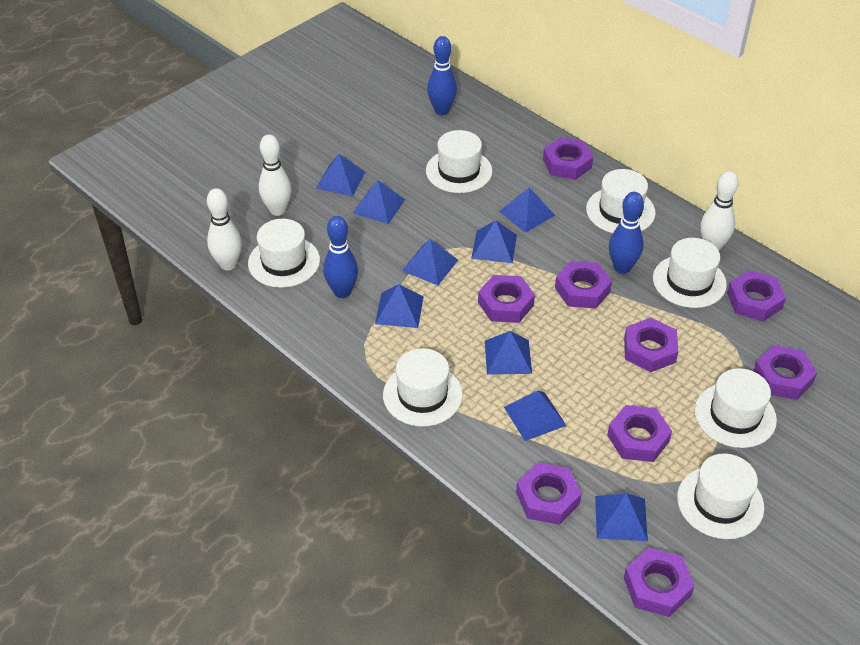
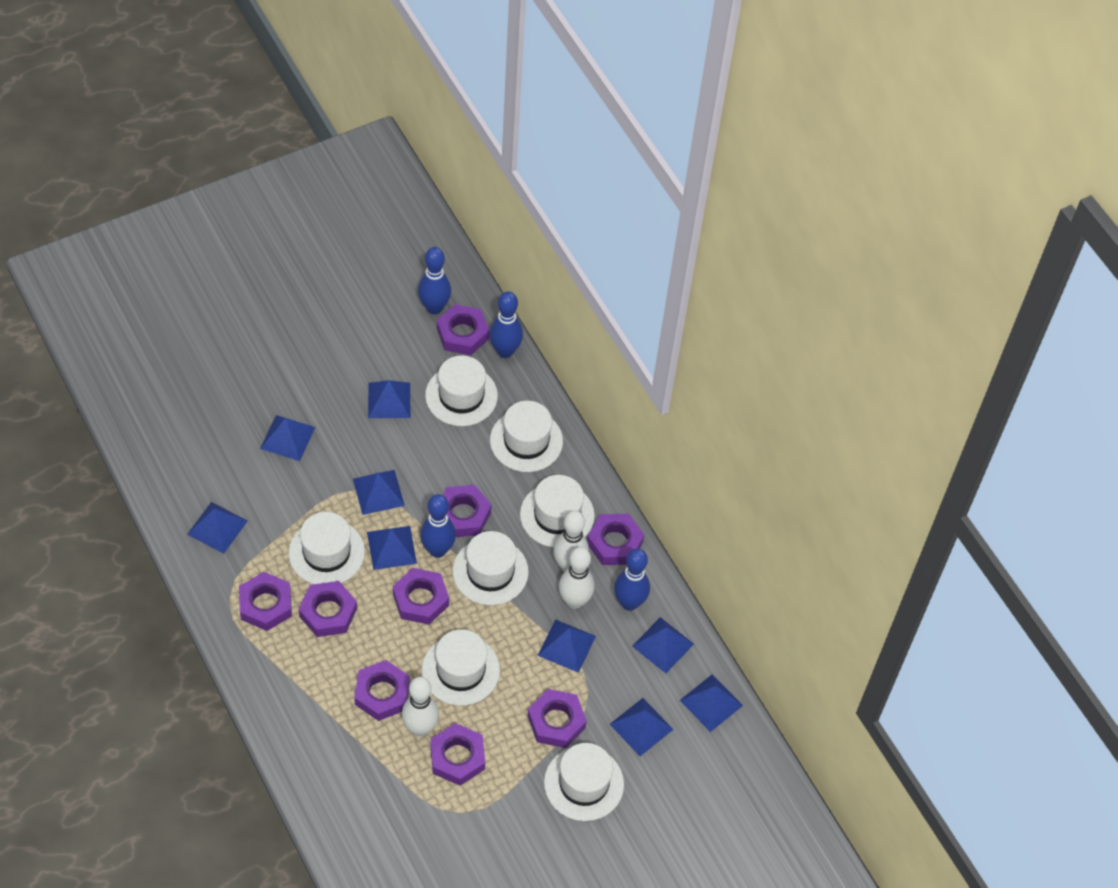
blue bowling pin: [323,216,358,298] [427,36,457,115] [609,192,644,274] = 3 -> [418,247,451,314] [420,494,456,558] [489,291,523,358] [614,549,650,611] = 4

